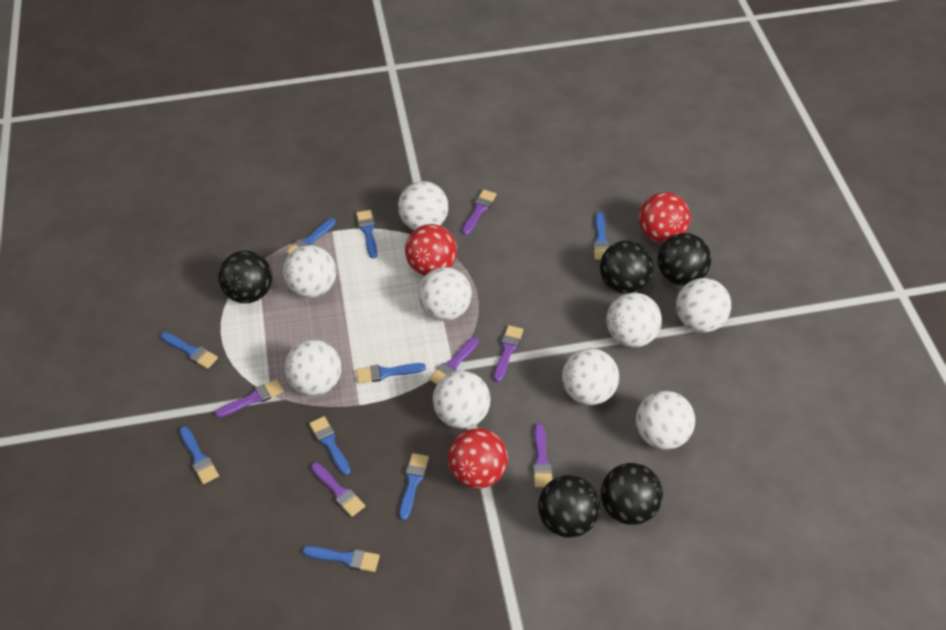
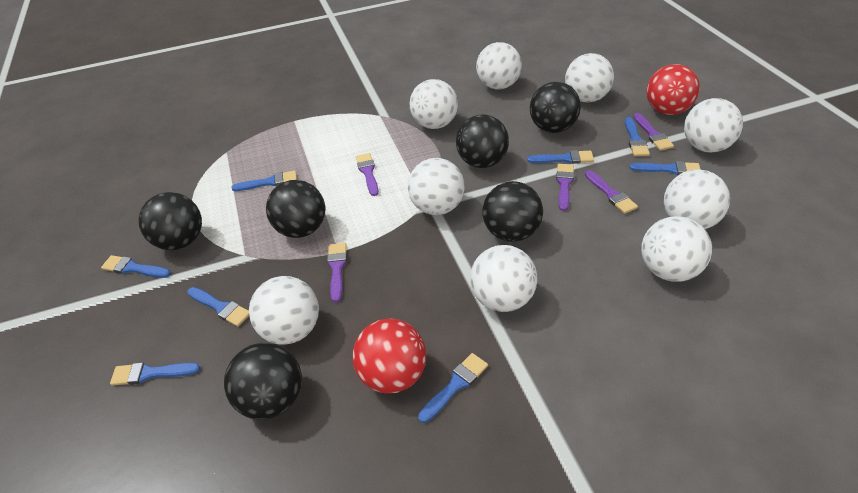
black ball: [218,250,272,304] [538,475,600,537] [600,241,653,294] [601,463,663,525] [658,233,711,286] = 5 -> [138,192,202,250] [224,343,302,420] [266,180,325,238] [456,115,509,168] [482,181,543,242] [530,82,581,133] = 6
blue brush: [161,332,218,369] [180,426,219,484] [286,218,336,255] [302,546,380,572] [309,416,351,475] [356,210,377,258] [356,363,426,383] [399,453,429,520] [593,212,610,260] = 9 -> [101,255,171,278] [110,362,200,386] [187,287,249,327] [232,171,297,191] [418,353,488,423] [527,150,594,164] [625,117,650,156] [630,161,701,175] = 8
purple brush: [215,379,284,418] [311,462,365,517] [429,337,479,384] [462,190,496,235] [494,325,523,382] [533,424,552,488] = 6 -> [327,243,347,302] [356,153,379,196] [556,164,574,211] [585,170,638,214] [633,113,674,151] = 5
red ball: [405,224,457,276] [448,428,508,488] [639,192,691,243] = 3 -> [353,318,427,394] [647,64,700,115] = 2

